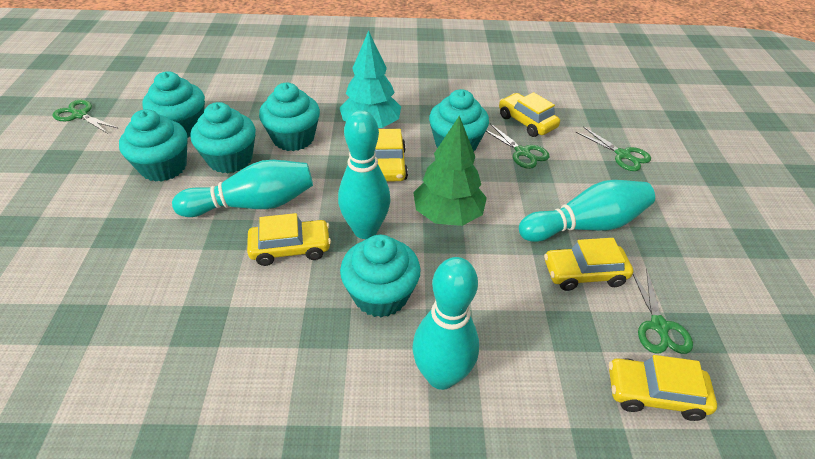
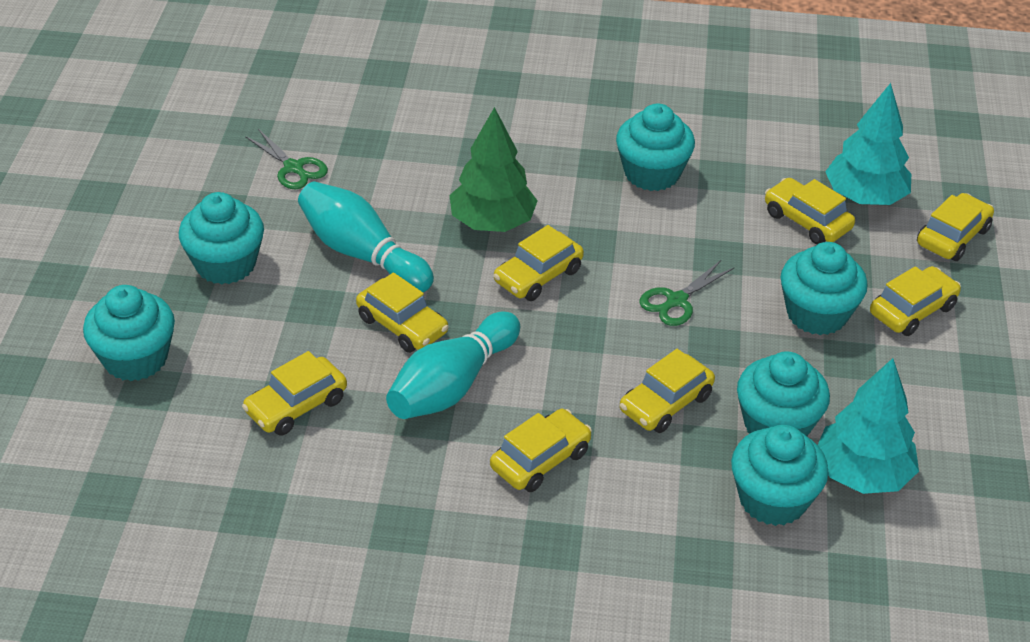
green scissors: [53,100,119,134] [486,123,550,169] [576,127,651,171] [633,269,693,354] = 4 -> [245,129,328,189] [639,260,735,326] = 2
turquoise bowling pin: [172,160,313,217] [338,110,391,239] [412,257,479,390] [519,180,655,242] = 4 -> [298,181,434,292] [386,312,520,419] = 2
turquoise tree: [340,30,401,128] = 1 -> [818,358,919,494] [825,83,911,205] = 2
yellow car: [247,213,331,266] [375,129,408,182] [499,92,560,137] [544,238,633,291] [609,355,717,421] = 5 -> [242,351,347,436] [356,272,449,353] [490,409,592,492] [493,225,584,301] [620,349,715,433] [765,178,855,245] [870,266,961,336] [917,193,994,261] = 8

